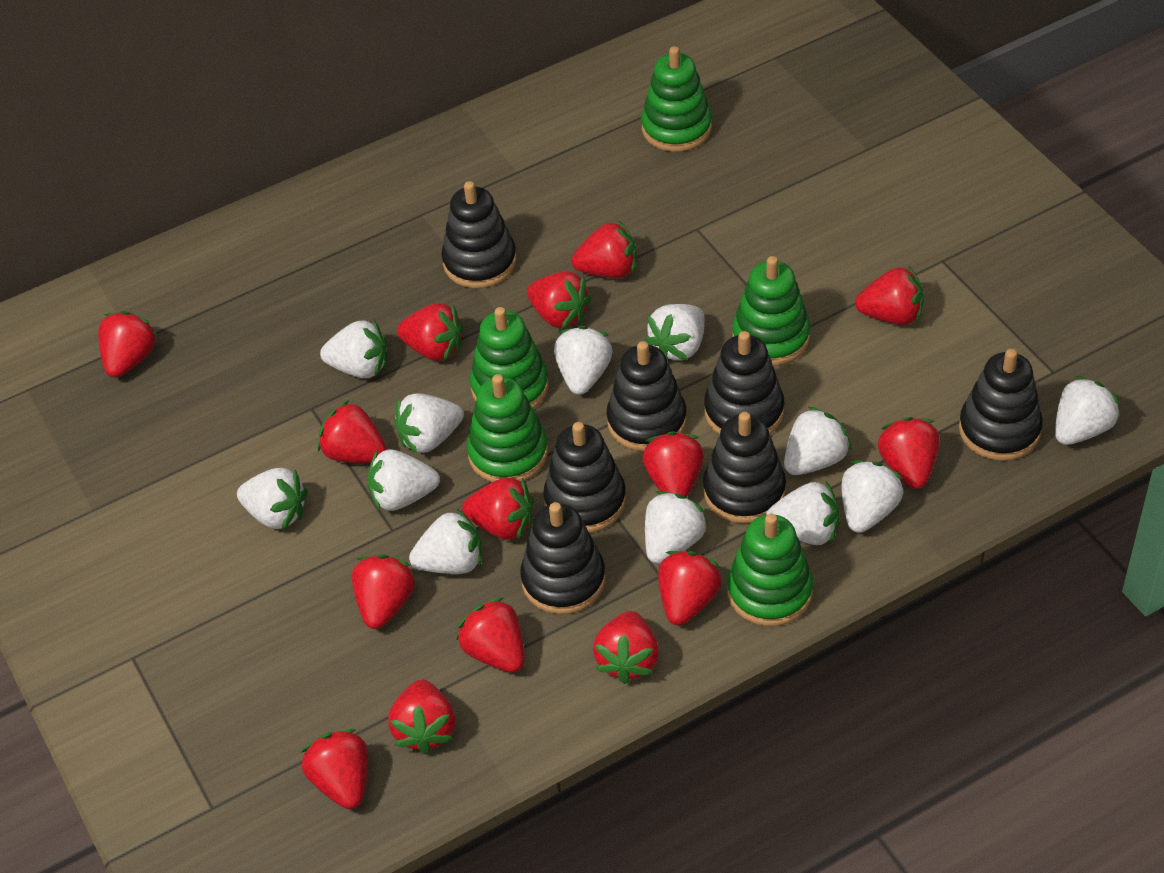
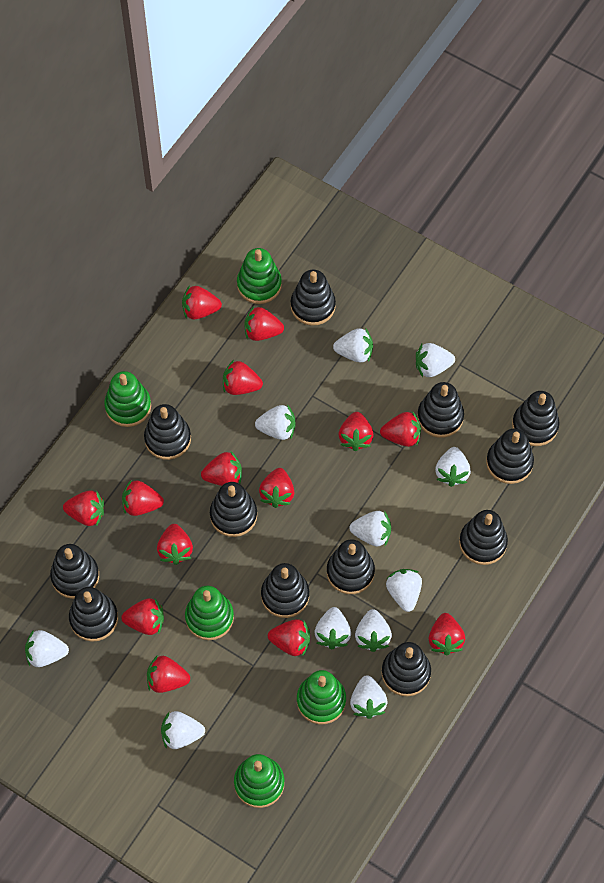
black stacking toy: [441,181,517,288] [520,502,606,614] [543,422,626,533] [606,341,687,452] [703,412,786,524] [704,331,784,435] [959,349,1043,461] = 7 -> [50,544,99,599] [69,587,118,642] [144,404,191,460] [210,482,257,537] [261,563,309,618] [291,269,336,326] [327,539,375,594] [382,642,431,696] [417,382,464,438] [459,510,508,565] [486,428,534,484] [512,391,560,446] = 12
red strawberry: [98,311,158,378] [300,729,368,809] [318,400,387,463] [352,555,416,629] [388,680,455,754] [397,303,464,361] [456,598,525,673] [462,477,534,540] [527,271,592,329] [571,220,637,278] [593,611,659,684] [642,432,704,497] [658,551,721,625] [855,266,924,325] [878,417,939,489] = 15 -> [63,491,104,527] [121,598,164,635] [122,479,164,516] [147,655,190,693] [157,524,193,565] [182,285,222,320] [201,451,242,486] [223,360,263,395] [244,306,284,341] [259,468,294,508] [268,619,310,657] [339,412,374,451] [380,411,421,447] [429,613,465,655] = 14
white strawberry: [237,468,308,530] [320,319,387,378] [367,449,440,511] [394,394,464,454] [409,509,482,574] [554,326,613,395] [645,304,704,361] [645,491,708,564] [766,482,840,545] [784,407,852,475] [841,460,903,533] [1055,376,1120,445] = 12 -> [25,630,69,667] [161,711,205,749] [255,404,296,440] [314,607,351,649] [333,328,373,362] [349,511,391,546] [350,675,388,719] [355,609,392,652] [386,569,422,612] [416,343,455,377] [435,447,471,487] = 11

